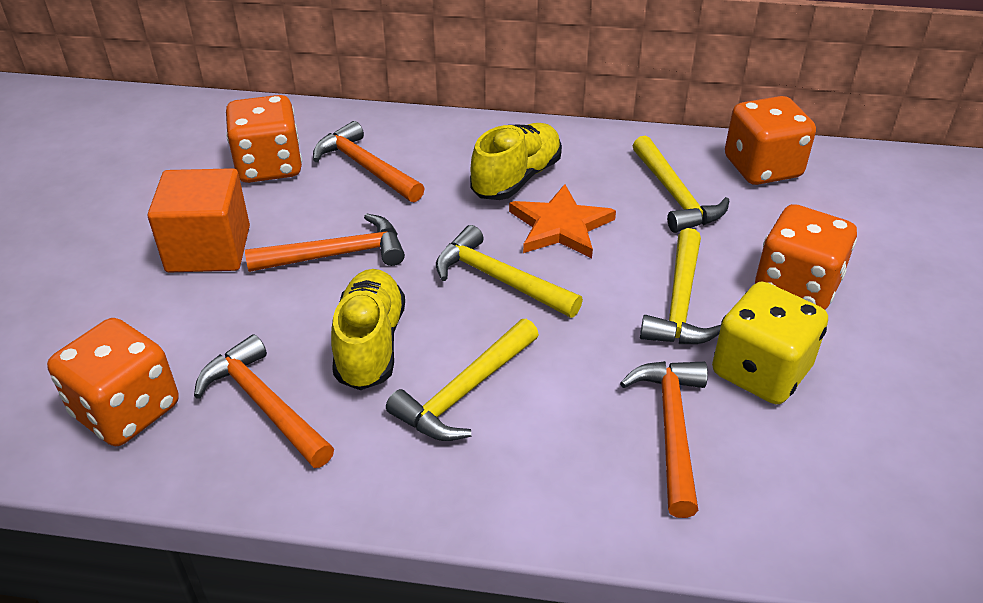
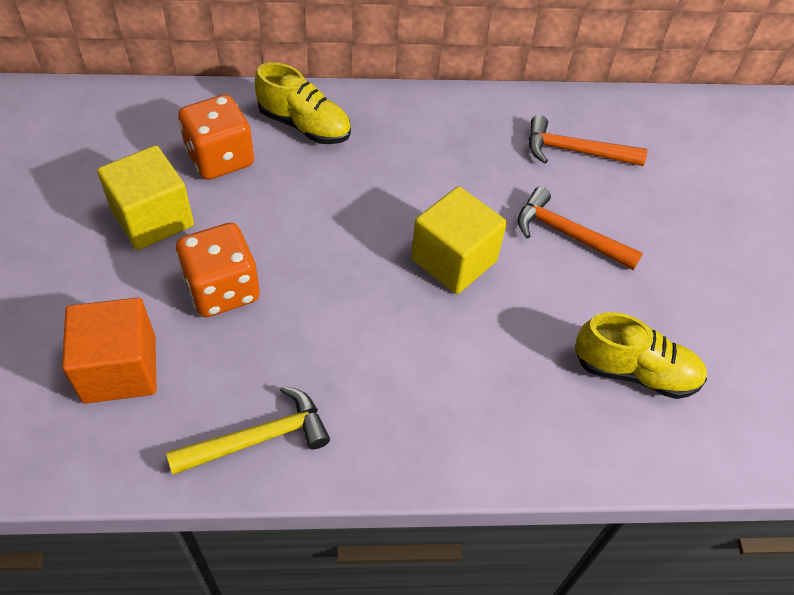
orange dice: [47,318,178,446] [226,95,302,183] [725,96,816,185] [755,204,857,310] = 4 -> [176,223,260,317] [178,94,254,180] = 2
orange hammer: [194,334,334,468] [245,214,405,272] [313,121,425,203] [620,361,708,518] = 4 -> [518,187,643,270] [529,115,647,166] = 2
orange star: [509,184,616,258] = 1 -> none = 0
yellow cube: none = 0 -> [97,145,194,250] [411,186,507,294] = 2
yellow dice: [712,282,828,404] = 1 -> none = 0
yellow hammer: [386,319,539,441] [436,225,583,318] [633,135,730,233] [640,228,721,344] = 4 -> [166,386,330,475] = 1

